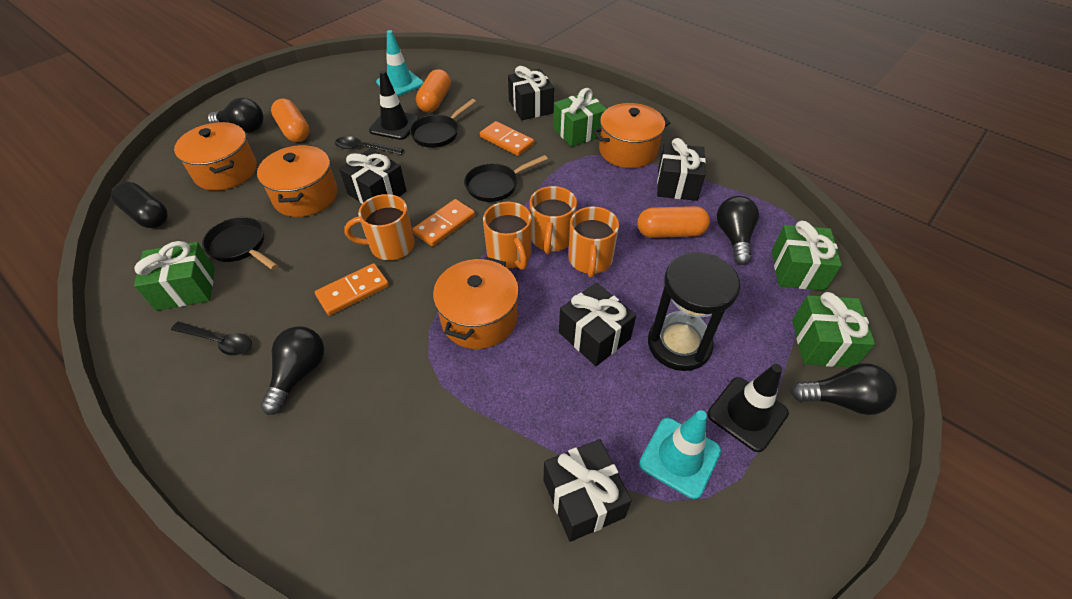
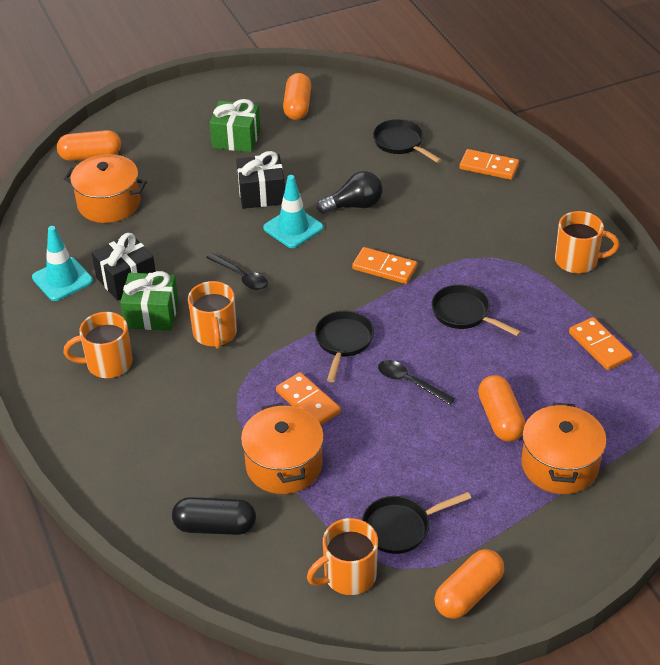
black gift: [339,148,406,204] [508,66,554,120] [544,439,632,542] [559,283,636,366] [657,138,706,201] = 5 -> [92,233,156,301] [236,151,285,209] = 2
black hourglass: [648,252,741,371] = 1 -> none = 0
black light bulb: [207,98,264,133] [261,326,324,415] [717,196,759,265] [791,363,897,415] = 4 -> [317,171,383,214] = 1
black pan: [202,217,278,270] [410,99,476,148] [464,155,548,202] = 3 -> [315,311,374,382] [362,492,471,554] [373,119,442,163] [431,285,521,336] = 4
black traffic cone: [369,70,420,140] [707,364,789,452] = 2 -> none = 0
green gift: [134,241,215,311] [553,88,606,147] [772,221,842,291] [792,292,875,367] = 4 -> [120,271,179,330] [210,99,260,152] = 2
orange capsule: [271,99,310,142] [416,69,451,112] [637,206,710,238] = 3 -> [57,130,121,161] [283,73,311,120] [434,549,504,619] [478,375,525,442] = 4
orange domino: [315,263,389,316] [412,199,475,247] [480,121,534,156] = 3 -> [276,372,341,425] [352,247,417,284] [459,149,519,180] [569,317,632,370] = 4
orange pot: [174,122,257,191] [257,145,338,217] [433,257,519,349] [593,103,670,168] = 4 -> [64,154,147,223] [241,403,324,494] [521,403,607,494] = 3

